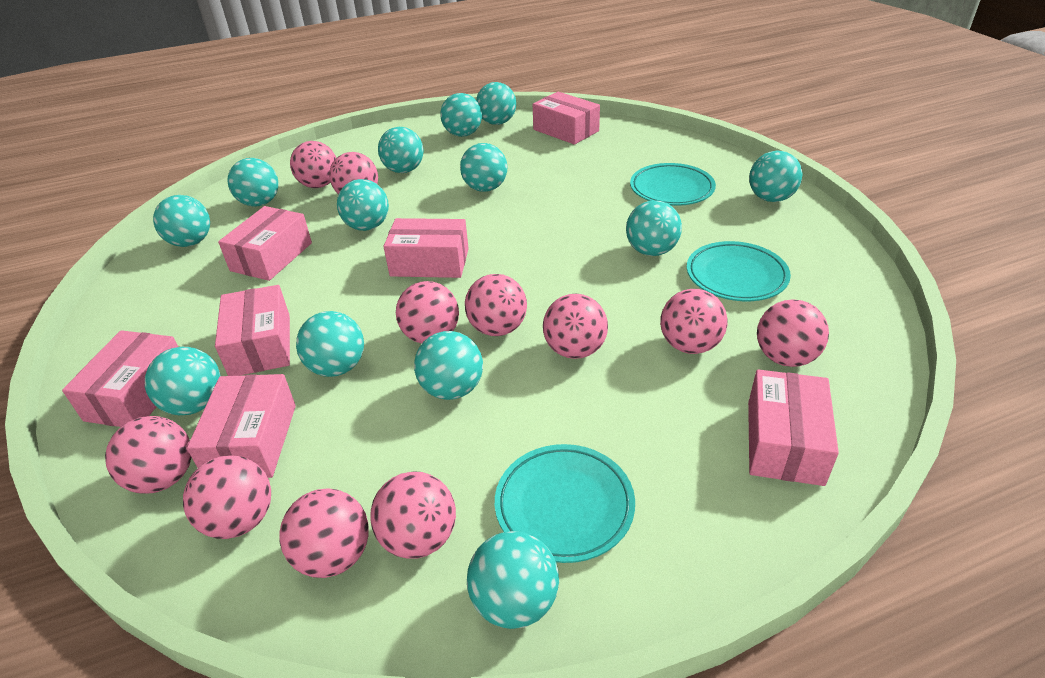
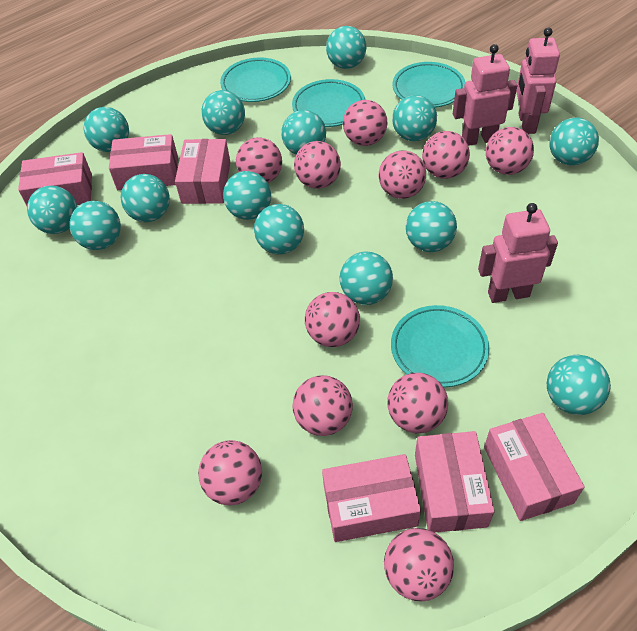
pink box: [62,330,178,427] [187,374,296,478] [215,285,290,376] [218,206,312,281] [383,218,469,278] [533,92,600,145] [748,369,839,486] = 7 -> [18,152,92,206] [109,134,178,190] [175,139,230,204] [322,454,421,542] [415,431,495,533] [484,413,585,521] = 6
pink robot: none = 0 -> [453,44,517,146] [478,203,558,303] [516,27,560,134] = 3
turquoise ball: [145,347,221,415] [153,195,210,247] [227,158,278,207] [296,311,364,377] [337,179,389,231] [378,127,424,173] [414,331,483,400] [440,93,482,137] [460,143,508,192] [467,531,559,629] [476,82,516,125] [626,200,682,256] [749,151,803,202] = 13 -> [27,186,78,234] [70,201,121,250] [84,107,129,152] [120,174,170,222] [202,90,245,135] [223,171,271,220] [254,204,304,254] [281,110,326,155] [326,26,366,69] [340,251,393,305] [392,95,437,141] [406,201,457,252] [547,355,611,415] [549,118,599,165] = 14
turquoise plate: [495,444,635,563] [630,163,716,206] [687,241,791,301] = 3 -> [220,57,291,102] [292,79,365,127] [391,305,489,387] [393,62,465,107] = 4

